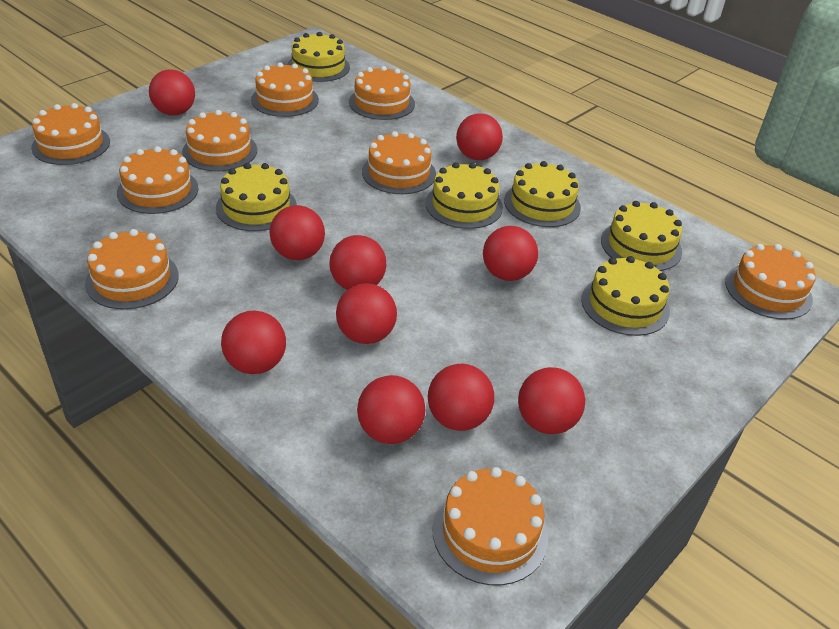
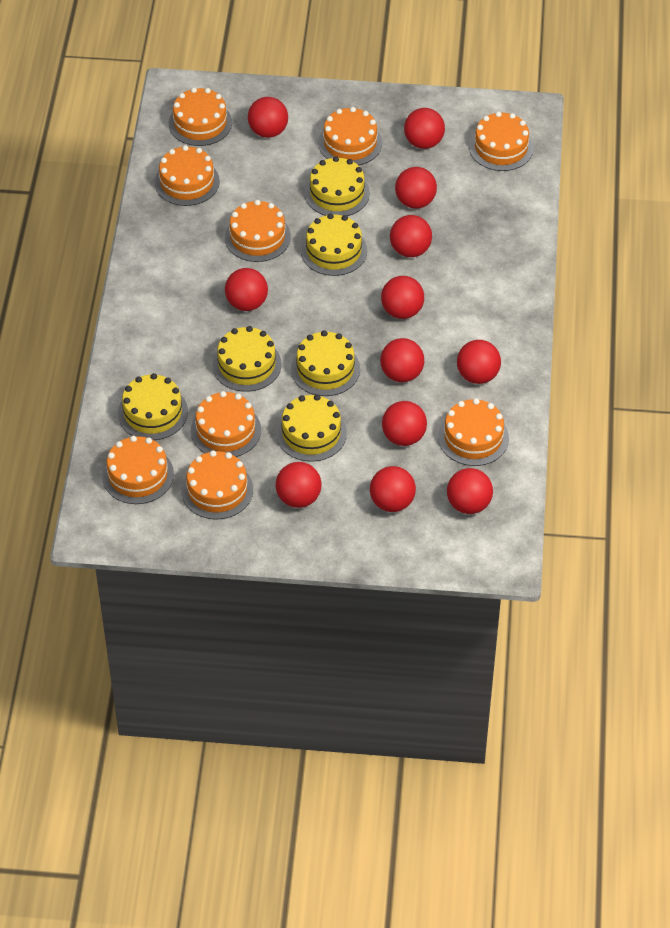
red ball: [149,69,195,115] [221,310,286,374] [269,205,325,260] [329,235,386,290] [336,283,397,344] [357,375,425,444] [428,364,494,431] [456,113,503,160] [483,226,538,281] [518,367,585,434] = 10 -> [225,268,268,311] [248,97,288,138] [276,462,321,508] [370,466,416,512] [380,338,424,382] [381,276,424,319] [382,401,427,446] [390,215,432,257] [395,167,437,209] [404,108,445,149] [447,468,493,514] [457,340,501,384] = 12

